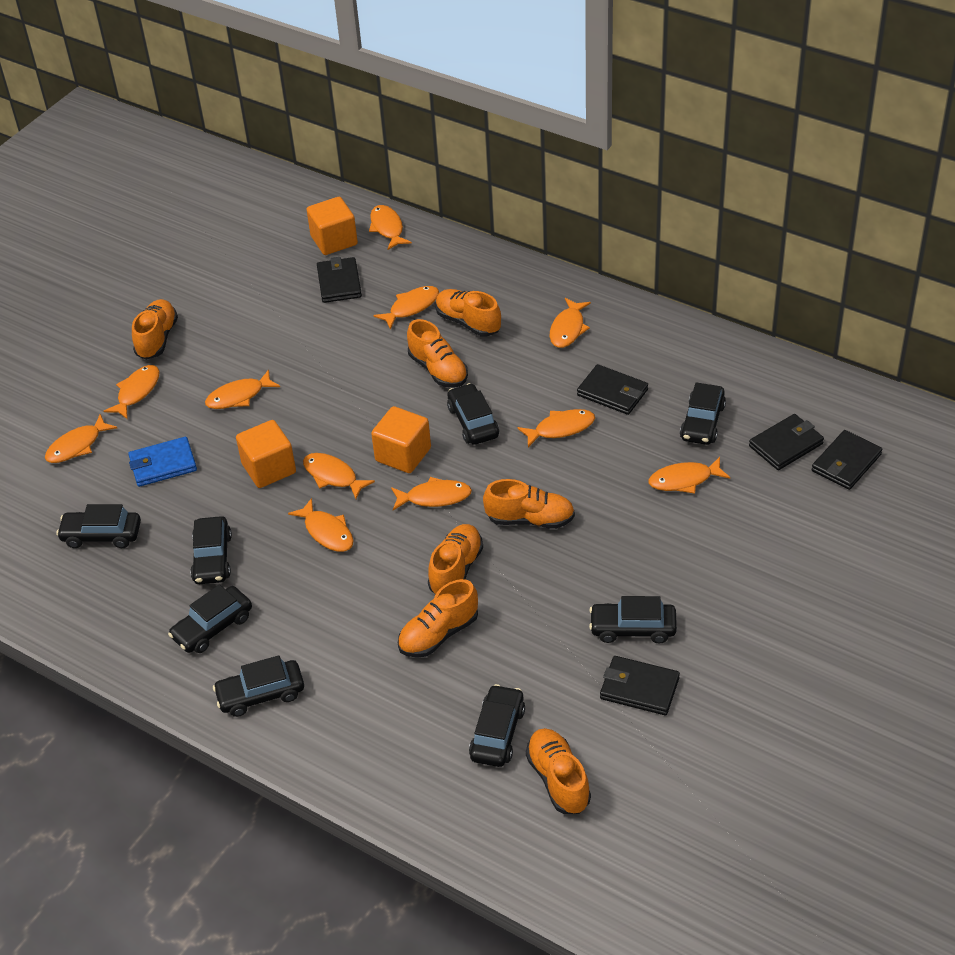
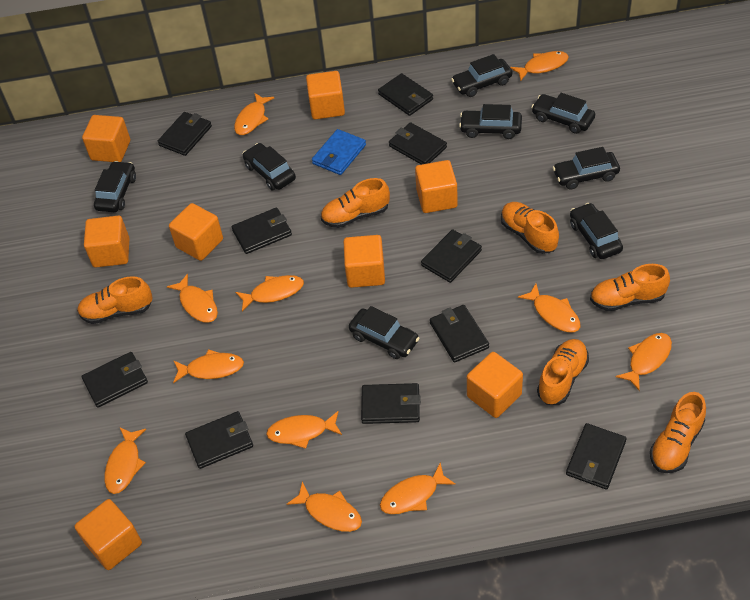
black wallet: [317,257,362,303] [577,364,648,415] [600,656,680,715] [749,414,824,470] [812,430,882,490] = 5 -> [81,352,148,408] [158,112,212,156] [185,411,253,469] [232,207,292,254] [361,383,421,424] [378,73,433,116] [389,122,447,165] [421,229,482,283] [430,305,489,363] [566,423,627,489] = 10
orange cube: [236,420,296,488] [307,197,358,255] [371,406,431,473] = 3 -> [75,499,142,570] [82,115,130,162] [84,216,130,267] [169,203,223,261] [306,71,345,120] [343,235,385,288] [415,160,458,213] [467,352,523,418] = 8
orange shoe: [132,299,178,360] [398,579,478,658] [407,319,468,388] [428,524,483,594] [435,289,501,336] [483,479,575,529] [526,728,591,814] = 7 -> [77,276,153,324] [321,178,390,228] [501,202,559,254] [537,339,589,405] [590,264,670,311] [650,392,706,473] = 6

